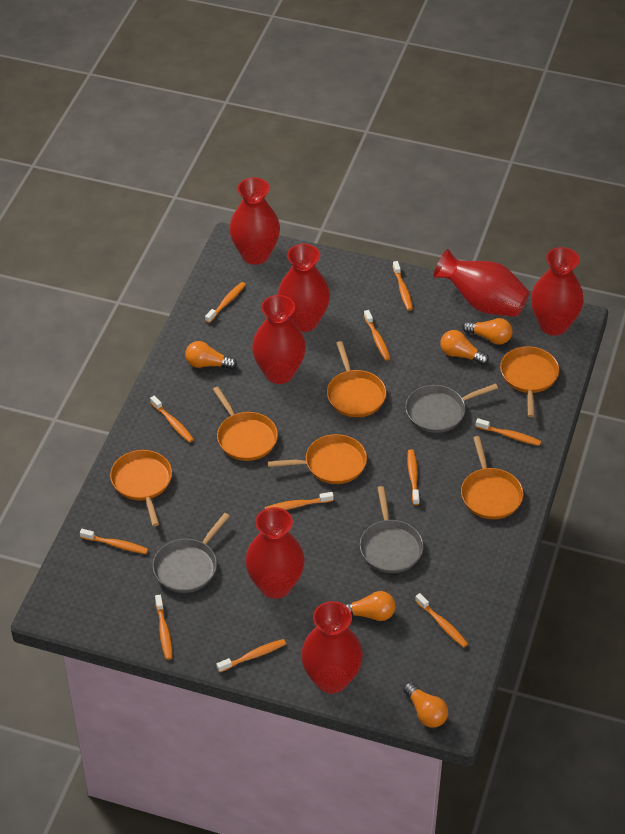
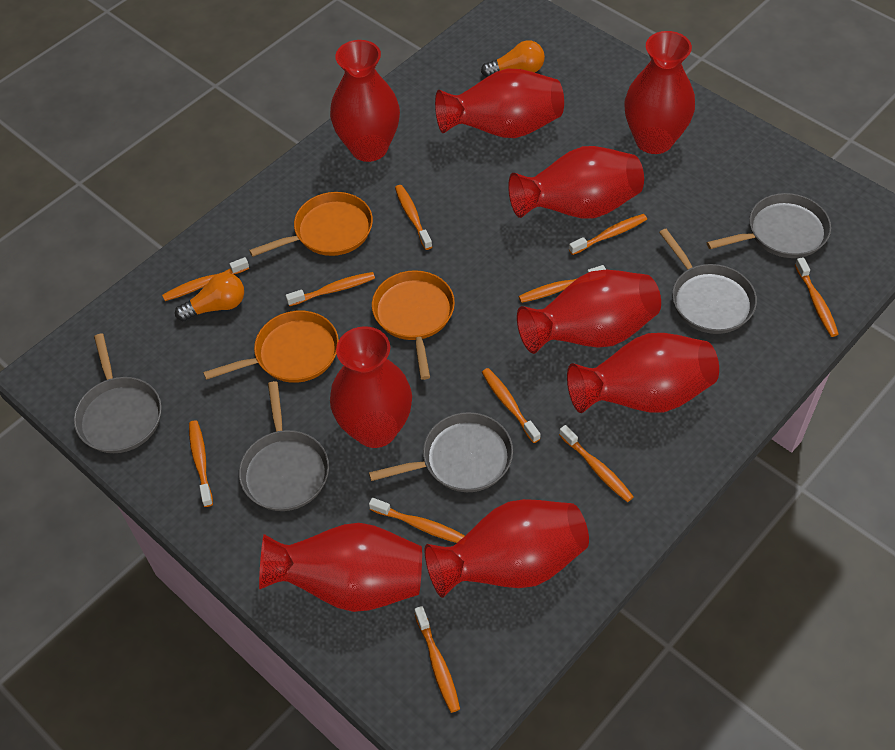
grey pan: [153,513,230,593] [360,486,424,573] [406,383,498,433] = 3 -> [74,334,162,453] [239,381,329,511] [369,412,513,492] [659,229,757,334] [707,193,831,258] = 5
orange light bulb: [185,341,237,369] [344,591,395,621] [403,682,448,728] [440,330,489,365] [462,318,513,345] = 5 -> [175,272,244,321] [481,40,545,77] = 2
orange pan: [110,450,172,526] [213,387,278,461] [267,434,367,484] [327,341,386,417] [461,436,523,519] [500,346,559,417] = 6 -> [203,311,339,383] [249,192,373,257] [372,270,455,380] = 3
red vase: [229,177,280,265] [245,507,305,599] [252,295,306,384] [278,244,330,332] [301,601,363,693] [433,249,530,317] [531,247,584,335] = 7 -> [259,523,422,612] [330,40,400,162] [330,326,412,448] [425,499,589,598] [435,68,564,138] [508,146,644,218] [517,270,661,354] [567,333,719,413] [624,31,695,154] = 9

